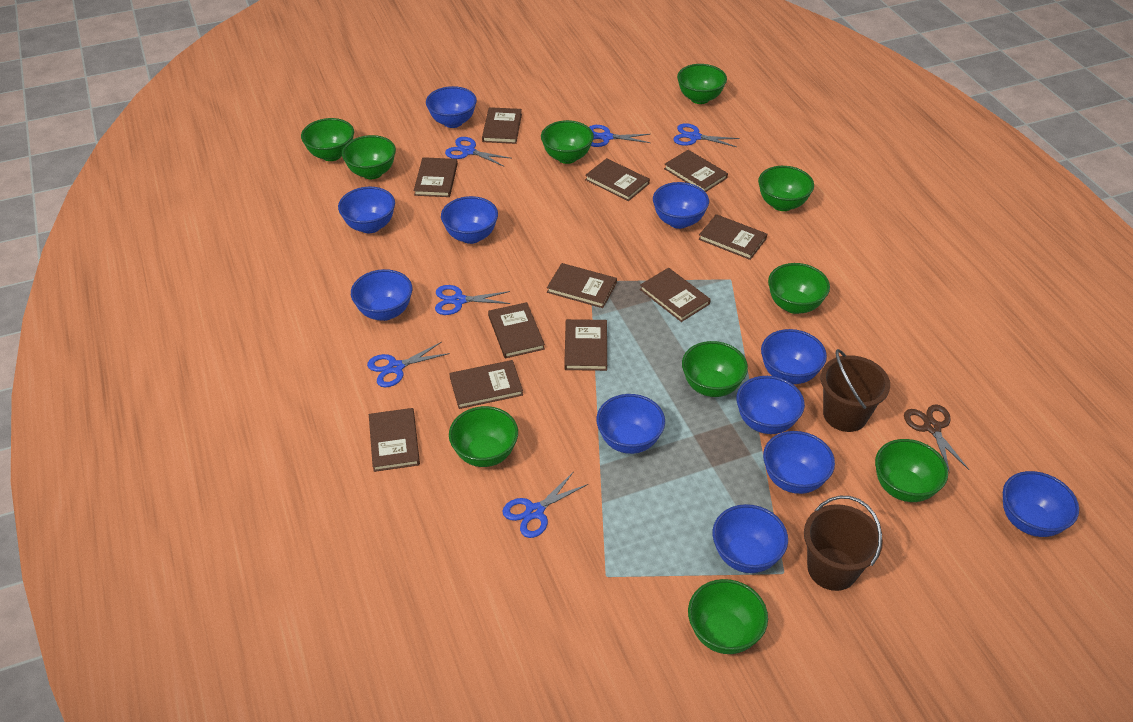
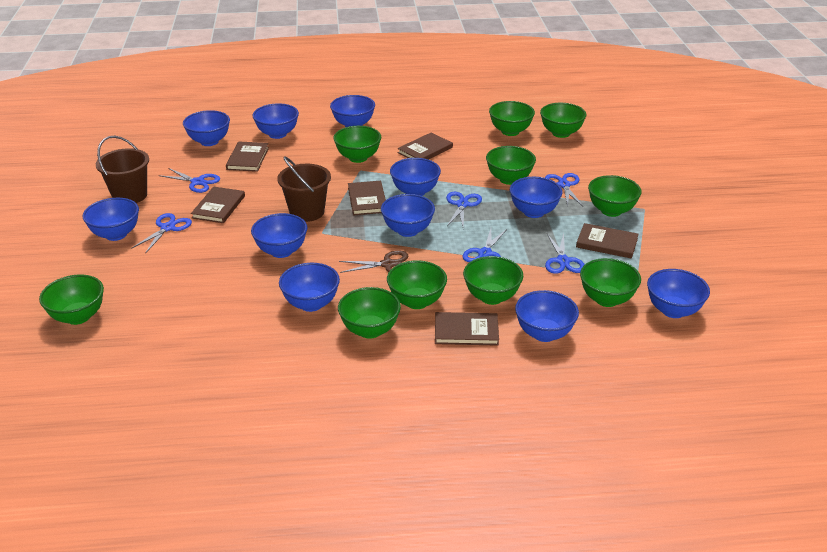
brown book: [369,408,420,472] [414,157,458,197] [449,360,523,409] [482,107,522,144] [488,302,545,358] [547,263,617,308] [564,319,607,371] [585,158,650,201] [640,268,711,322] [664,150,728,192] [699,214,767,260] = 11 -> [191,187,245,223] [226,141,269,172] [348,181,386,216] [398,133,453,160] [435,312,499,346] [576,223,639,259] = 6

